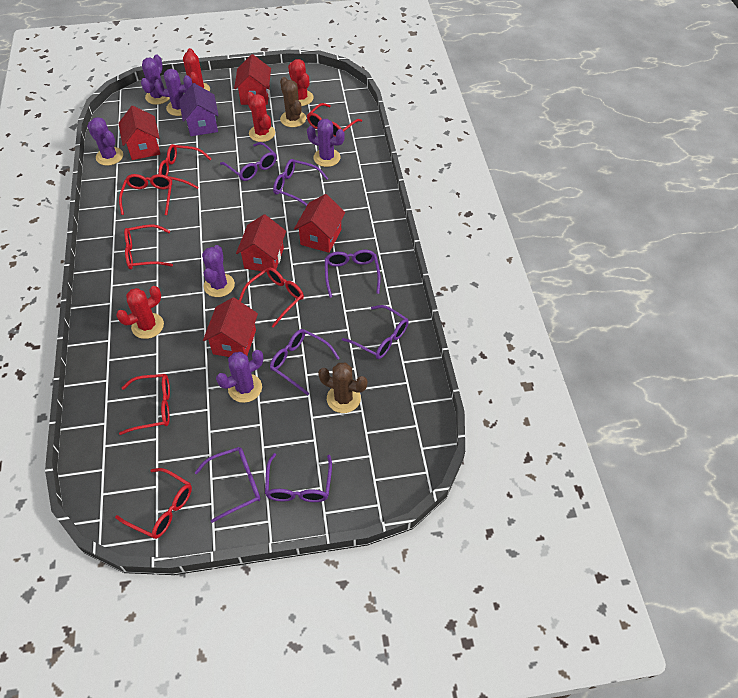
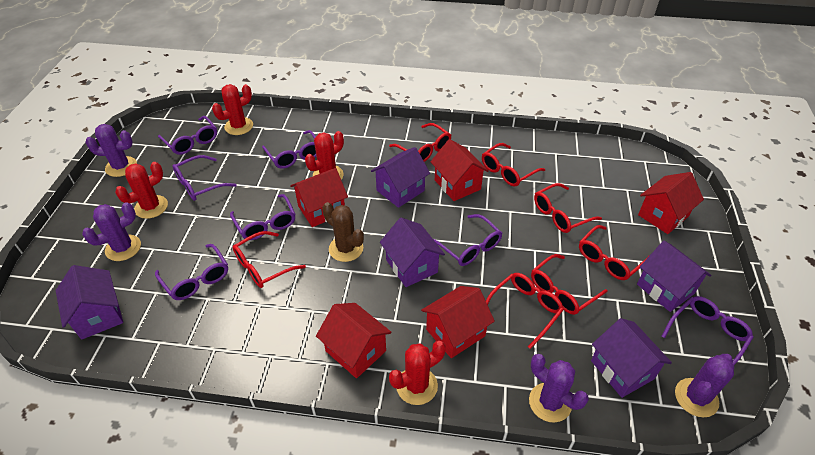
brown cactus: [280,77,306,127] [318,363,367,413] = 2 -> [322,202,364,262] = 1
purple cactus: [87,117,123,166] [141,54,170,105] [154,69,192,116] [202,245,235,297] [216,350,263,403] [307,119,345,167] = 6 -> [82,202,141,261] [85,124,137,177] [529,354,589,423] [675,354,734,417] = 4
purple house: [179,83,219,136] = 1 -> [56,265,123,340] [371,147,430,208] [380,218,445,287] [591,318,672,398] [637,241,711,312] = 5

